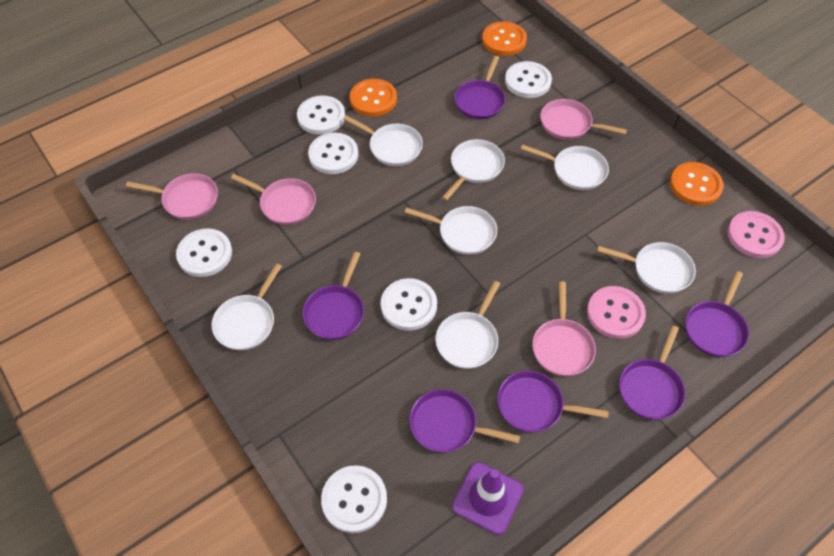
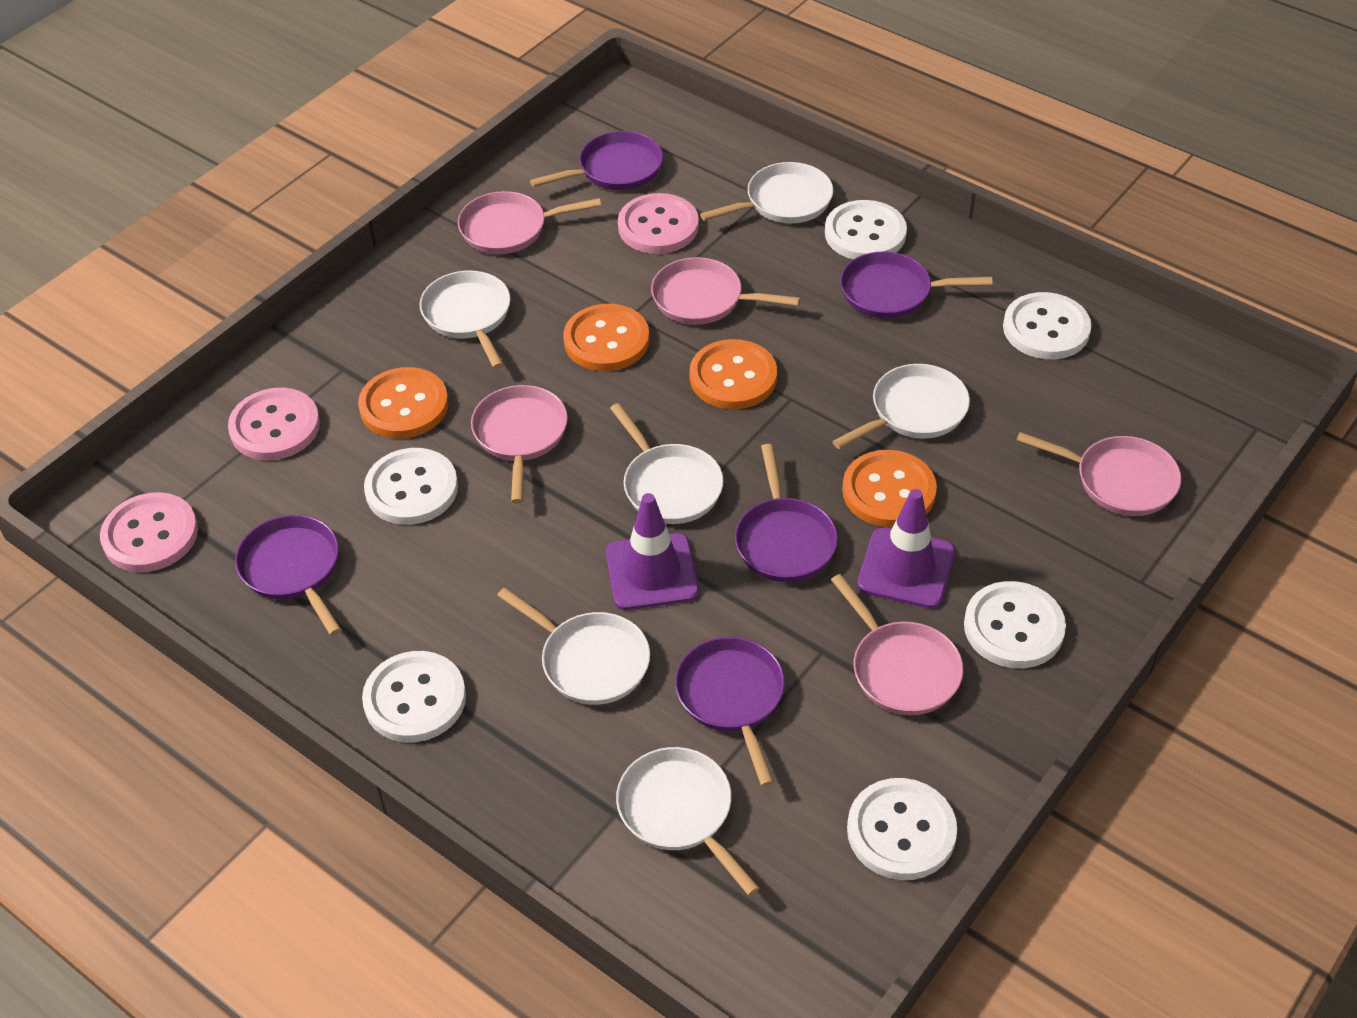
orange button: [350,79,397,117] [482,21,527,56] [670,162,724,206] = 3 -> [358,367,449,439] [563,304,650,371] [689,339,777,409] [842,450,937,527] = 4
pink button: [587,286,646,339] [727,211,785,258] = 2 -> [100,492,198,572] [228,388,320,460] [618,193,699,254] = 3
pink pan: [126,173,218,220] [231,174,316,225] [532,281,596,376] [540,99,627,140] = 4 -> [458,191,601,254] [471,385,568,504] [651,257,800,325] [831,574,963,715] [1016,432,1181,516] = 5
purple pan: [303,252,364,340] [409,389,520,453] [454,56,505,119] [497,371,609,432] [619,325,685,420] [685,271,749,357] = 6 -> [235,515,342,636] [530,131,663,190] [675,637,785,787] [735,444,838,582] [840,252,992,319] = 5
purple traffic cone: [452,462,524,535] = 1 -> [606,493,699,610] [857,489,955,609] = 2
white pan: [212,263,282,350] [343,115,423,166] [404,206,497,255] [435,281,500,369] [442,139,505,201] [521,144,609,190] [597,242,696,294] = 7 -> [420,271,510,369] [497,587,650,705] [610,403,724,524] [616,747,760,896] [700,162,833,223] [832,364,970,449] = 6

